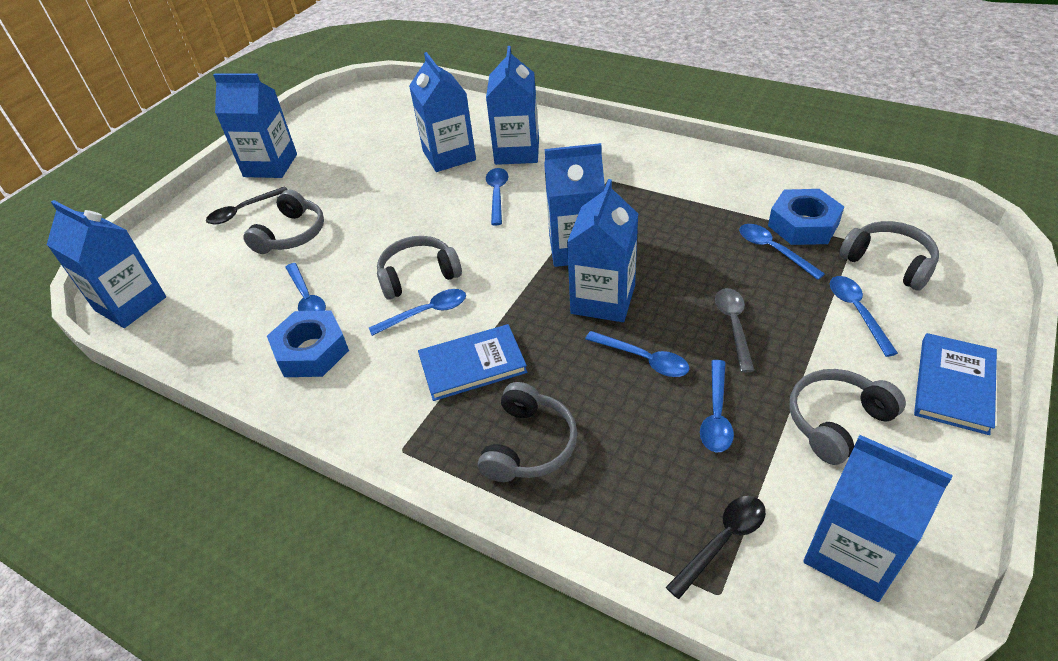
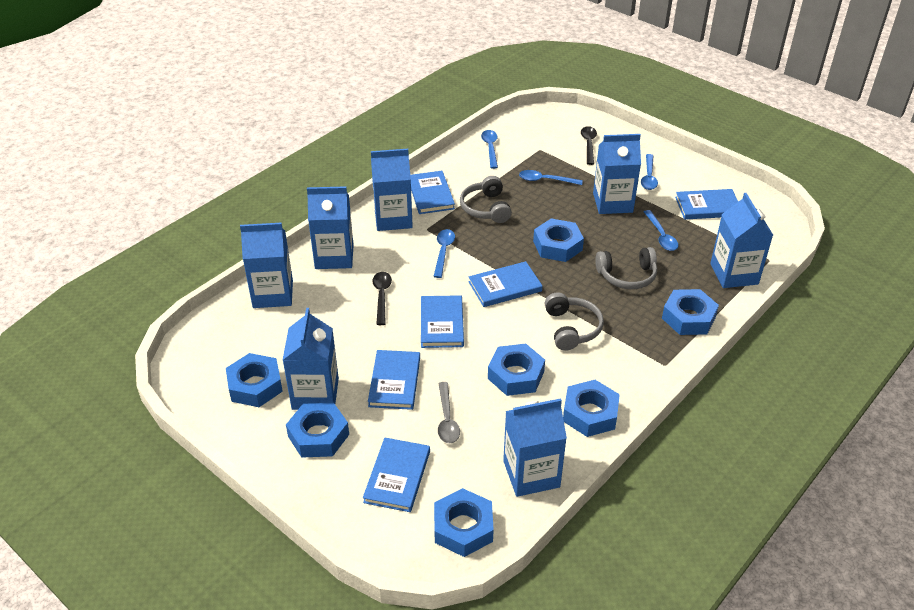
blue book: [418,324,527,401] [914,333,997,435] = 2 -> [363,438,430,512] [368,350,420,410] [410,171,455,214] [421,295,464,348] [468,261,543,307] [675,189,738,220] = 6
blue nut: [267,310,349,377] [768,189,844,245] = 2 -> [226,353,283,407] [286,402,349,458] [434,488,494,557] [488,343,545,396] [533,218,584,262] [563,380,620,437] [662,289,719,335] = 7
blue spoon: [285,263,326,311] [369,289,466,336] [486,168,508,226] [585,331,690,377] [700,360,734,452] [739,224,825,280] [830,276,898,357] = 7 -> [433,229,455,278] [481,130,498,169] [519,170,583,185] [641,154,658,190] [644,210,678,251] = 5
grey headphones: [243,190,324,254] [377,236,462,300] [478,382,577,482] [789,369,906,465] [840,221,939,291] = 5 -> [460,176,512,223] [545,292,604,351] [595,247,657,289] = 3

